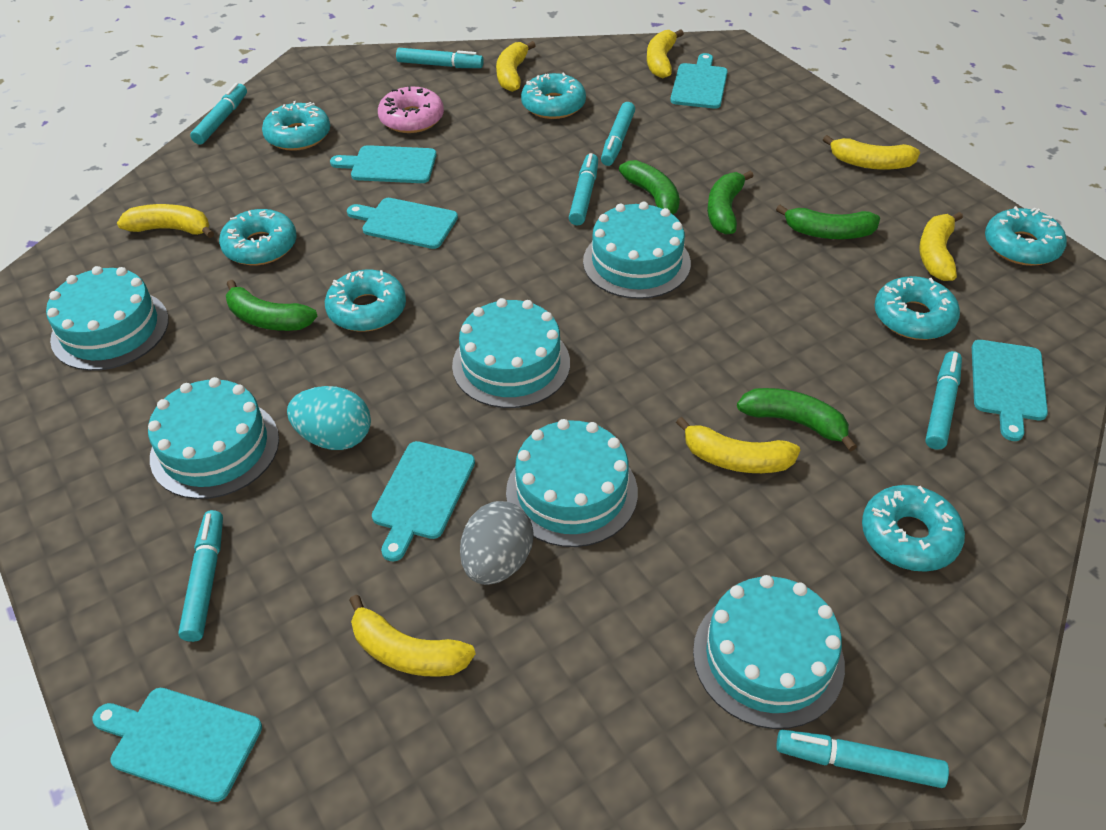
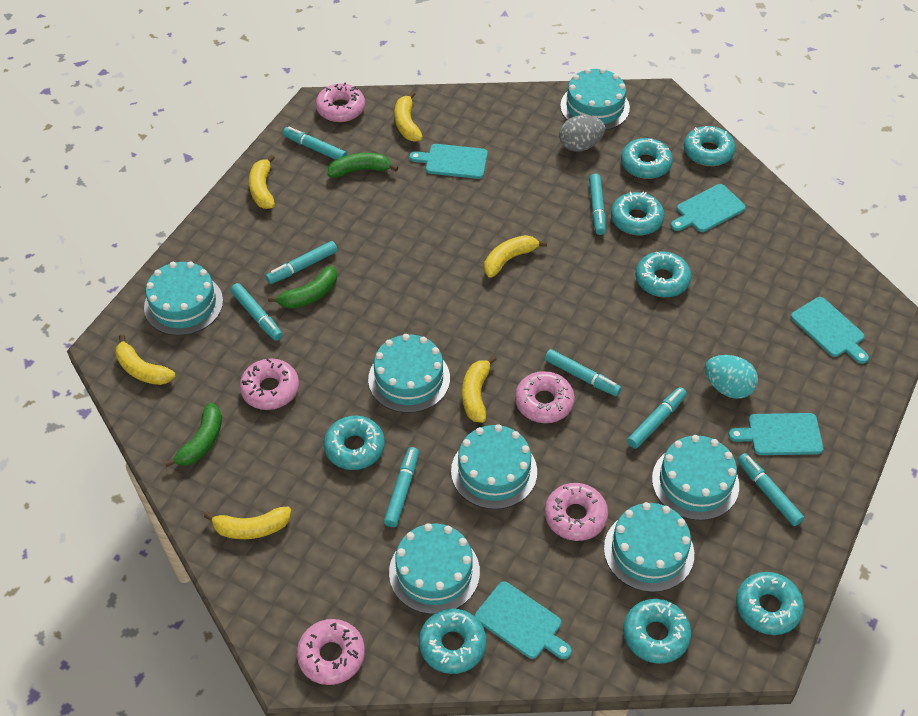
green banana: [226,280,318,331] [619,160,680,214] [707,171,753,235] [737,388,857,452] [776,205,880,239] = 5 -> [165,403,222,467] [268,266,337,309] [328,153,398,178] = 3
pink donut: [378,86,444,133] = 1 -> [240,359,299,410] [297,619,365,685] [316,83,365,122] [515,371,575,423] [545,483,608,541] = 5
turquoise cake: [46,266,169,371] [148,377,279,499] [452,298,570,408] [506,419,638,547] [583,201,691,299] [693,575,845,729] = 6 -> [144,261,223,336] [368,334,450,413] [389,523,480,614] [451,424,537,509] [560,68,630,130] [604,502,694,592] [652,435,739,521] = 7
turquoise cutting board: [92,688,262,802] [330,145,437,183] [347,198,458,249] [372,441,475,561] [670,53,728,109] [972,340,1048,441] = 6 -> [409,144,488,179] [475,582,572,659] [671,184,746,232] [729,413,823,455] [791,297,869,364] = 5
turquoise donut: [219,209,297,265] [262,101,330,151] [325,270,406,332] [521,73,586,119] [862,485,965,572] [875,276,960,340] [985,206,1067,266] = 7 -> [324,416,385,470] [419,609,487,674] [611,192,664,235] [621,138,673,179] [623,599,691,664] [636,251,691,297] [684,126,735,166] [736,572,804,635] = 8
turquoise marker: [178,510,223,642] [190,83,247,145] [396,48,484,68] [569,153,598,225] [601,102,635,166] [776,730,949,788] [925,351,962,450] = 7 -> [230,283,283,341] [266,241,337,284] [283,127,347,160] [384,447,419,527] [545,349,621,396] [589,173,606,235] [627,387,687,449] [738,453,804,526] = 8
yellow banana: [117,204,214,238] [349,595,476,677] [496,41,536,92] [647,29,684,78] [676,417,800,473] [823,135,920,170] [919,212,963,281] = 7 -> [115,334,175,385] [204,507,291,539] [249,155,275,209] [395,91,423,141] [462,355,497,423] [484,235,547,278] = 6

